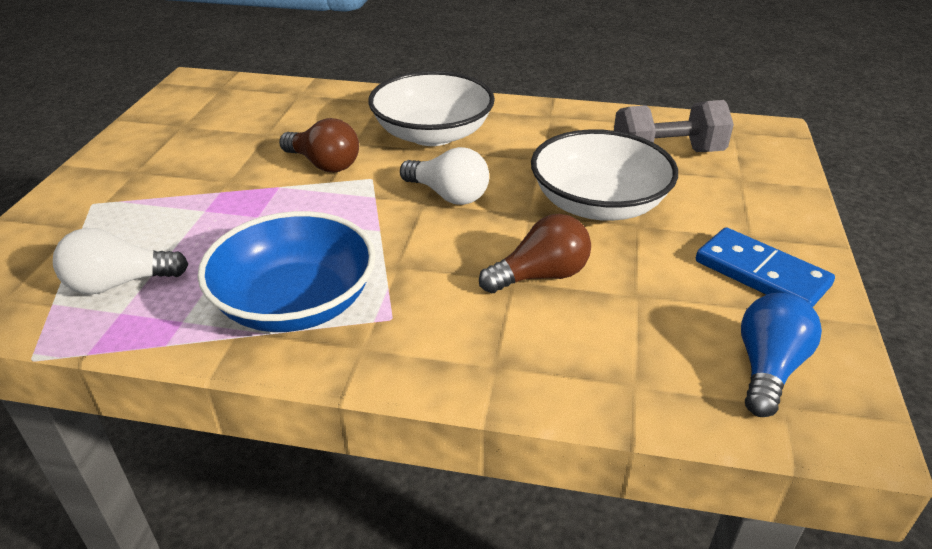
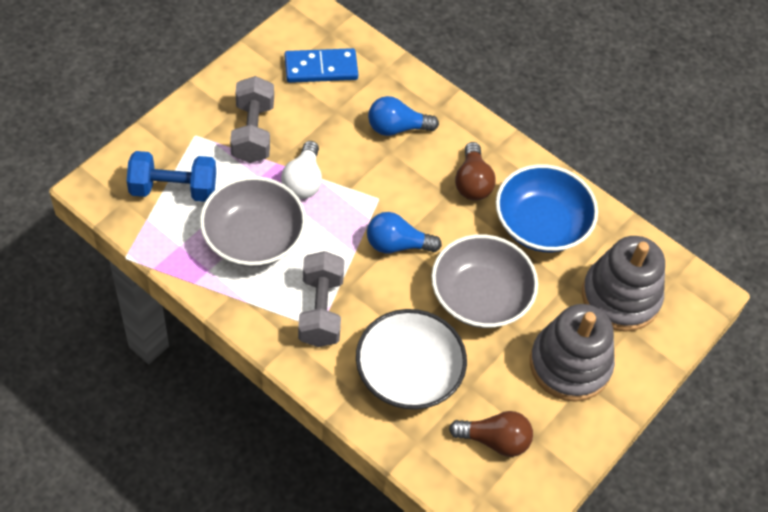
blue dumbbell: none = 0 -> [127,151,216,202] = 1
blue light bulb: [741,293,822,417] = 1 -> [367,212,442,253] [368,96,439,136] = 2
grey bowl: none = 0 -> [200,176,306,267] [432,234,538,328] = 2
grey dumbbell: [614,100,734,152] = 1 -> [230,76,274,163] [298,251,345,347] = 2
grey stacking toy: none = 0 -> [530,304,615,402] [582,236,665,332] = 2
white bowl: [368,71,495,146] [531,129,678,221] = 2 -> [356,309,467,409] = 1
white light bulb: [53,228,189,294] [400,147,489,205] = 2 -> [281,141,322,199] = 1

